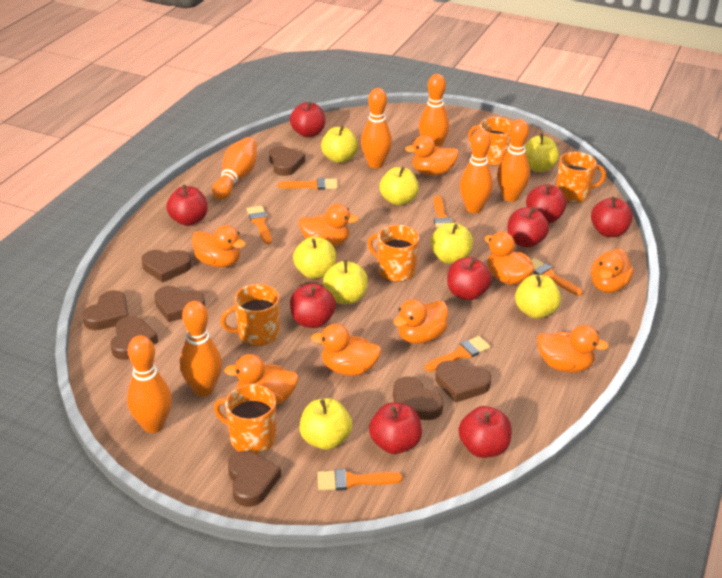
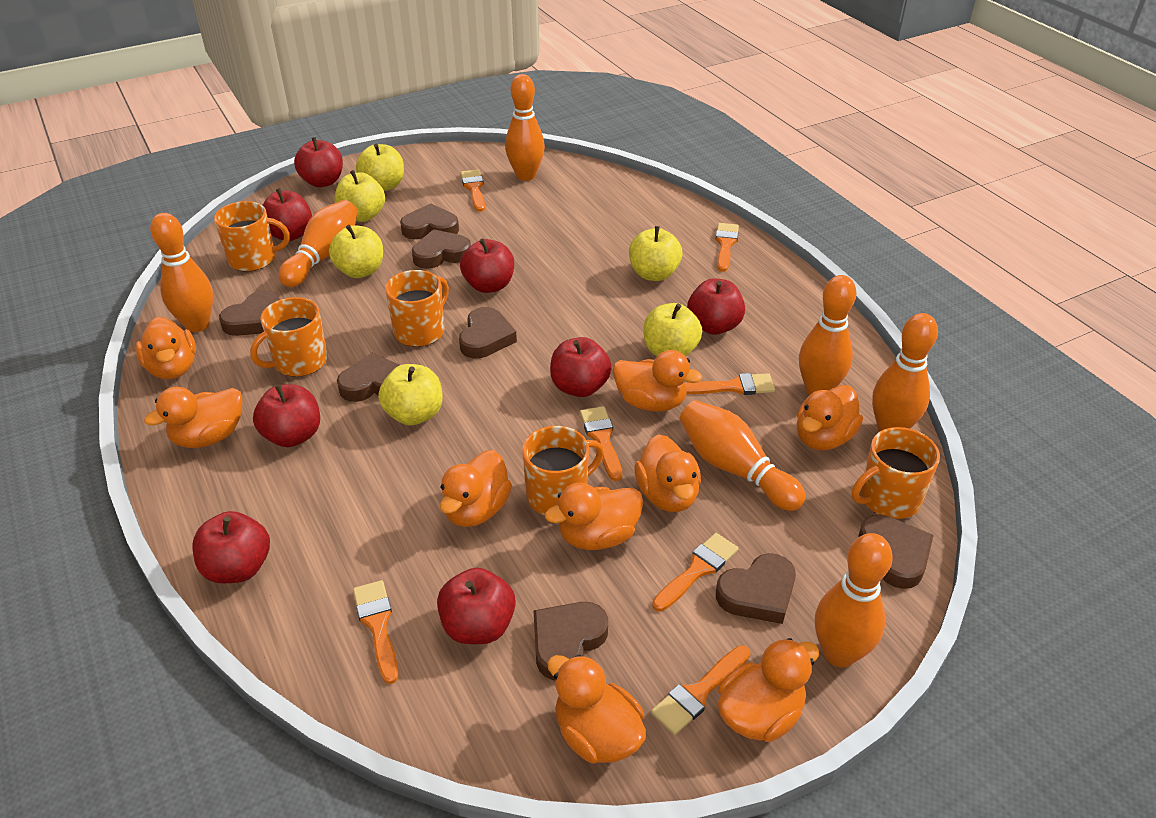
orange brush: [247,205,272,244] [278,178,338,190] [317,469,403,491] [425,336,491,372] [434,196,452,230] [531,258,583,296] = 6 -> [353,580,399,684] [461,169,485,212] [580,406,622,481] [651,645,751,735] [652,533,739,612] [685,373,775,395] [715,223,739,272] = 7
red apple: [167,185,208,226] [290,101,325,137] [290,283,336,328] [369,402,422,454] [447,257,492,300] [459,406,511,458] [507,207,549,248] [526,184,567,223] [591,197,633,237] = 9 -> [192,511,270,583] [253,384,320,447] [263,188,312,241] [294,137,343,187] [437,568,516,644] [460,239,514,293] [550,337,612,397] [687,278,745,335] = 8
yellow apple: [293,237,336,279] [299,398,352,450] [321,126,358,163] [323,260,368,304] [380,167,419,205] [431,223,473,264] [515,275,561,319] [525,134,559,172] = 8 -> [329,225,383,278] [335,170,385,222] [356,143,404,191] [378,364,443,425] [629,226,683,281] [643,303,702,357] = 6

